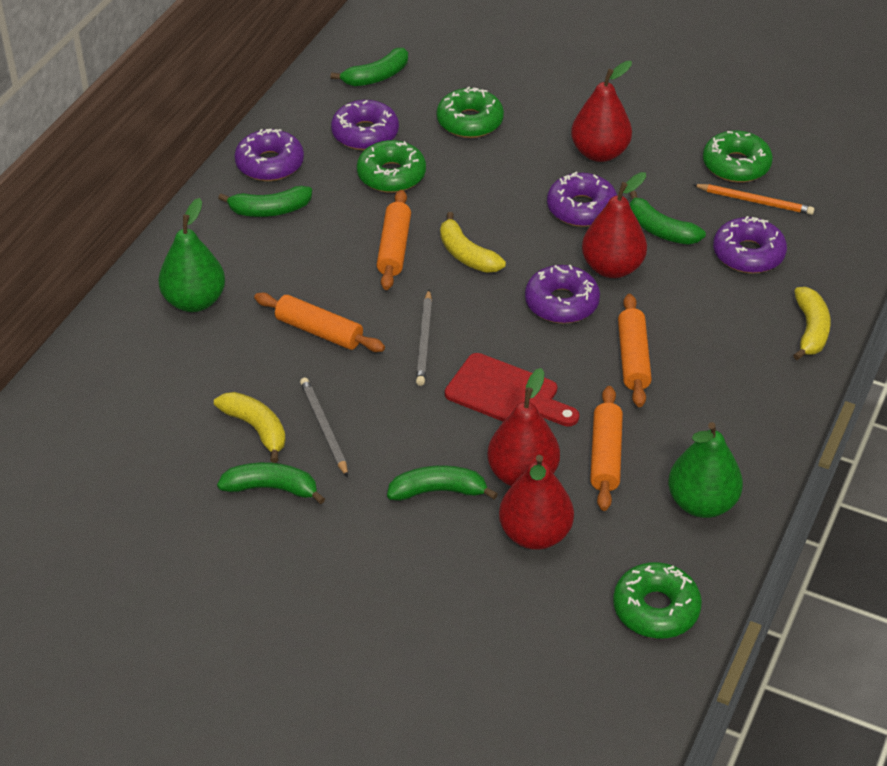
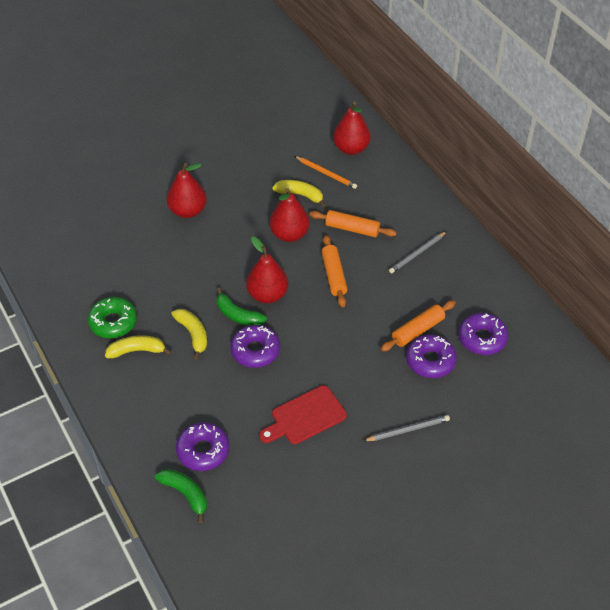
green banana: [217,462,325,504] [218,186,312,217] [331,48,408,86] [387,465,498,501] [630,191,706,245] = 5 -> [155,469,207,523] [216,288,267,326] = 2
green donut: [357,140,426,193] [437,87,504,138] [613,562,702,638] [703,130,773,183] = 4 -> [88,297,137,338] = 1
green pear: [158,198,225,312] [668,422,743,518] = 2 -> none = 0
orange rolling pin: [254,293,385,352] [377,190,411,290] [590,386,623,511] [618,294,652,407] = 4 -> [309,210,397,237] [321,235,348,308] [381,300,456,351] = 3
purple donut: [234,129,304,181] [331,100,399,150] [525,265,600,324] [547,172,617,227] [713,216,787,273] = 5 -> [176,422,229,471] [230,325,280,368] [406,335,457,378] [458,313,508,355] = 4

